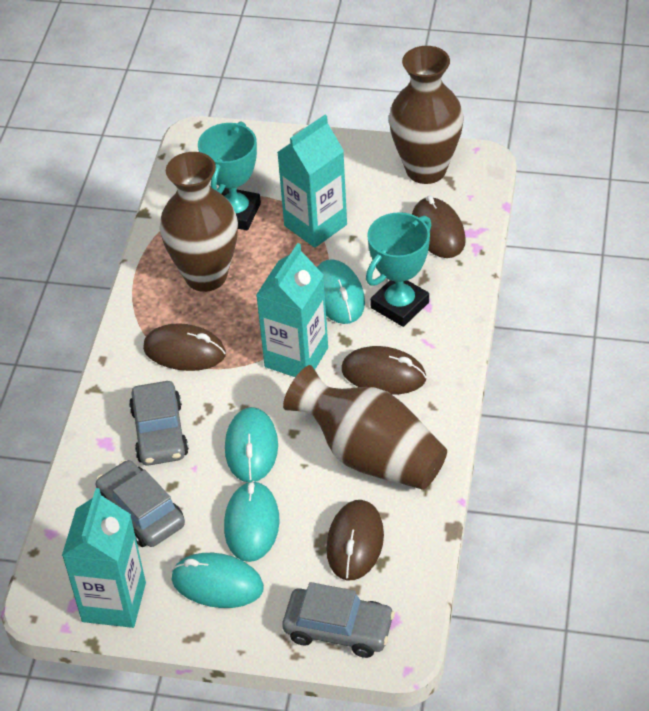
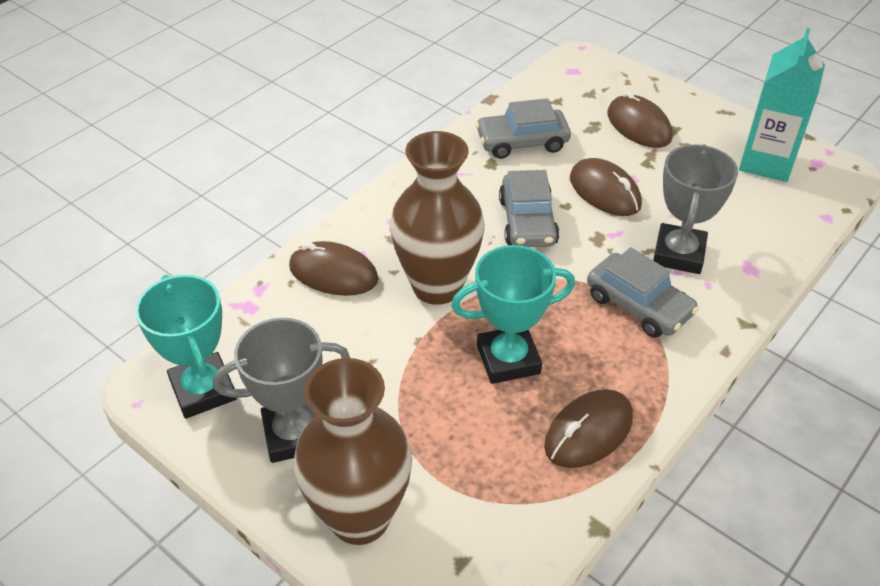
brown vase: [160,152,238,292] [283,365,447,490] [389,46,464,184] = 3 -> [294,358,412,545] [390,131,485,305] = 2
grey trophy: none = 0 -> [212,318,350,463] [653,144,738,274] = 2
turquoise carton: [62,488,146,628] [256,243,328,377] [277,115,347,248] = 3 -> [739,28,825,182] = 1
turquoise mouse: [171,553,264,608] [224,481,280,562] [225,407,278,482] [317,259,365,324] = 4 -> none = 0

